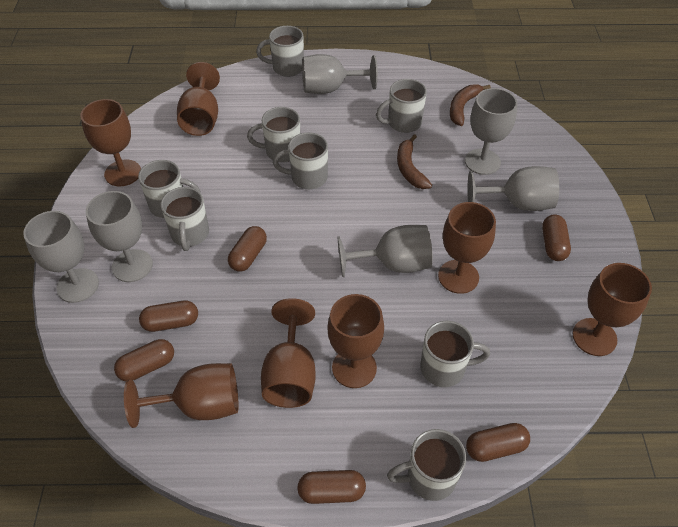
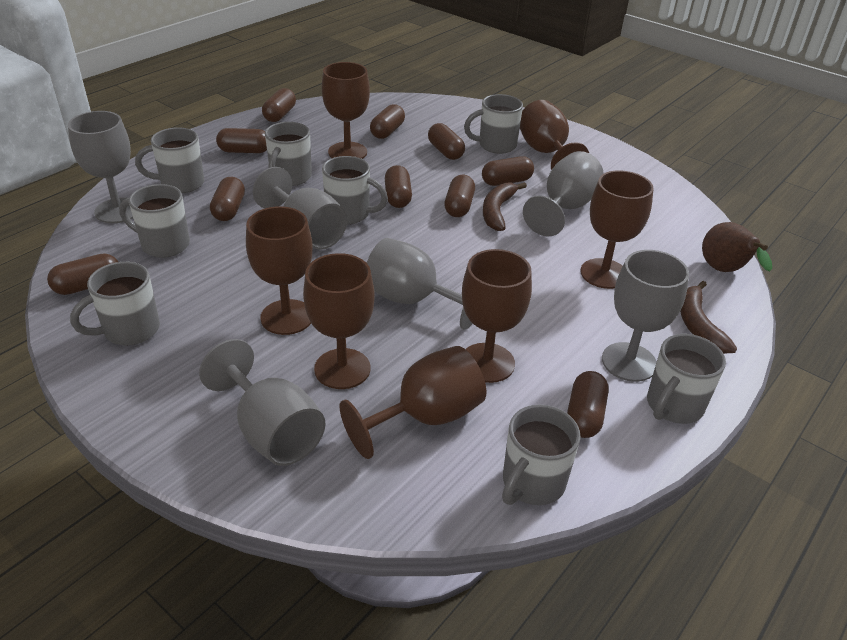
brown capsule: [114,339,174,382] [139,300,198,332] [228,226,267,272] [297,470,366,504] [466,423,530,462] [542,214,571,261] = 6 -> [47,253,118,295] [210,177,245,221] [216,128,267,153] [262,88,296,122] [370,104,405,139] [385,165,412,208] [428,123,465,160] [444,175,475,217] [482,156,534,186] [567,371,609,438] = 10
brown pear: none = 0 -> [702,222,772,272] = 1

